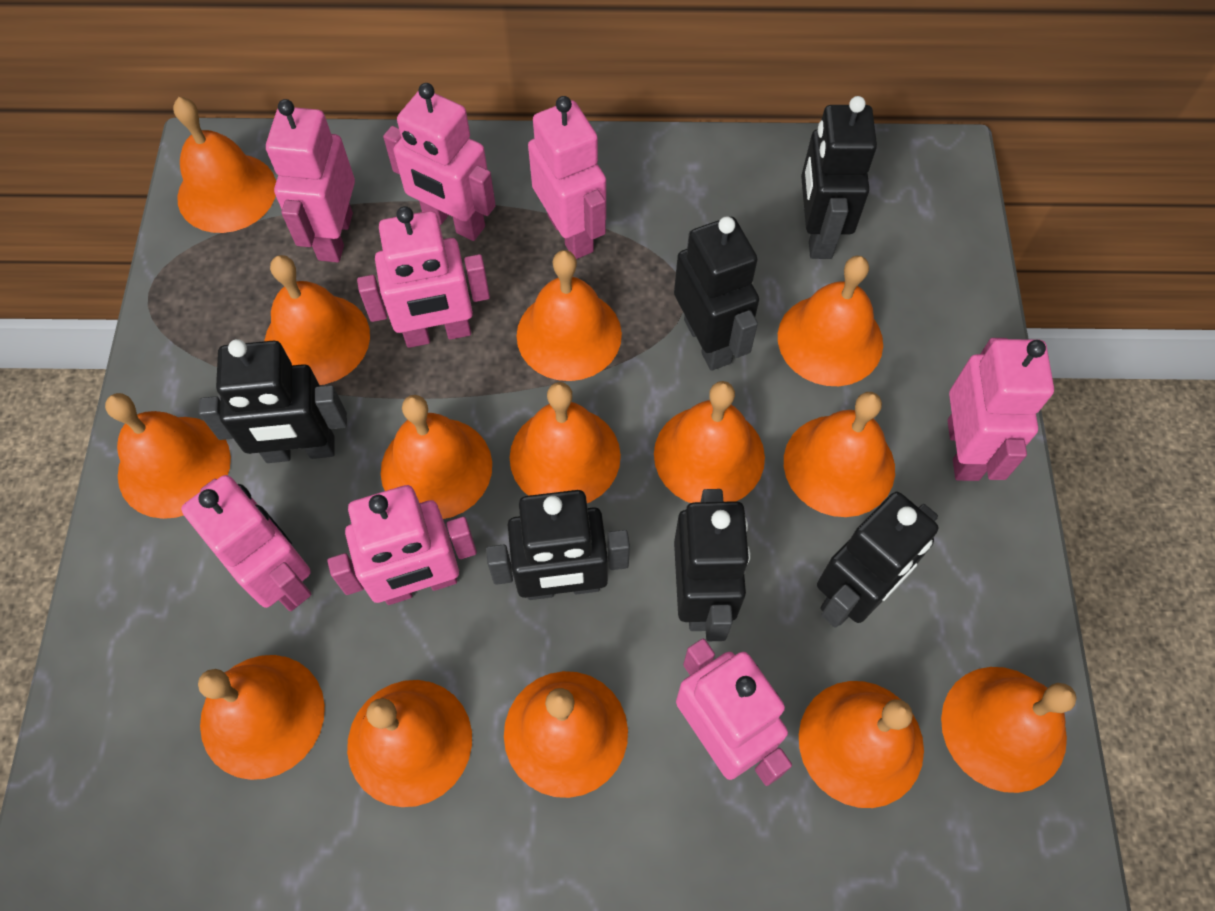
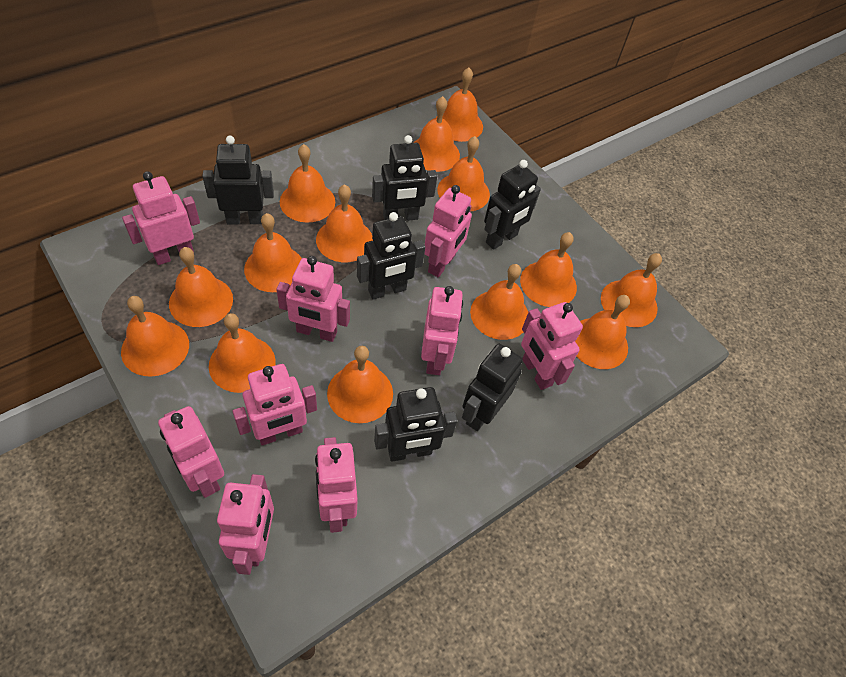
pink robot: [181,475,311,611] [266,99,355,262] [327,485,477,605] [357,206,490,348] [383,83,496,241] [528,96,606,259] [676,639,792,786] [948,338,1054,481] = 8 -> [122,171,200,265] [158,406,224,498] [217,474,274,575] [232,364,317,445] [276,256,350,342] [315,437,358,533] [421,286,463,375] [425,185,472,277] [521,302,583,390] = 9

